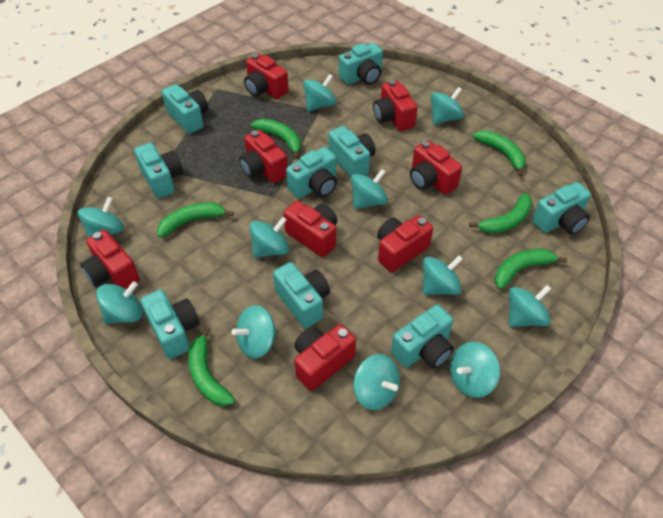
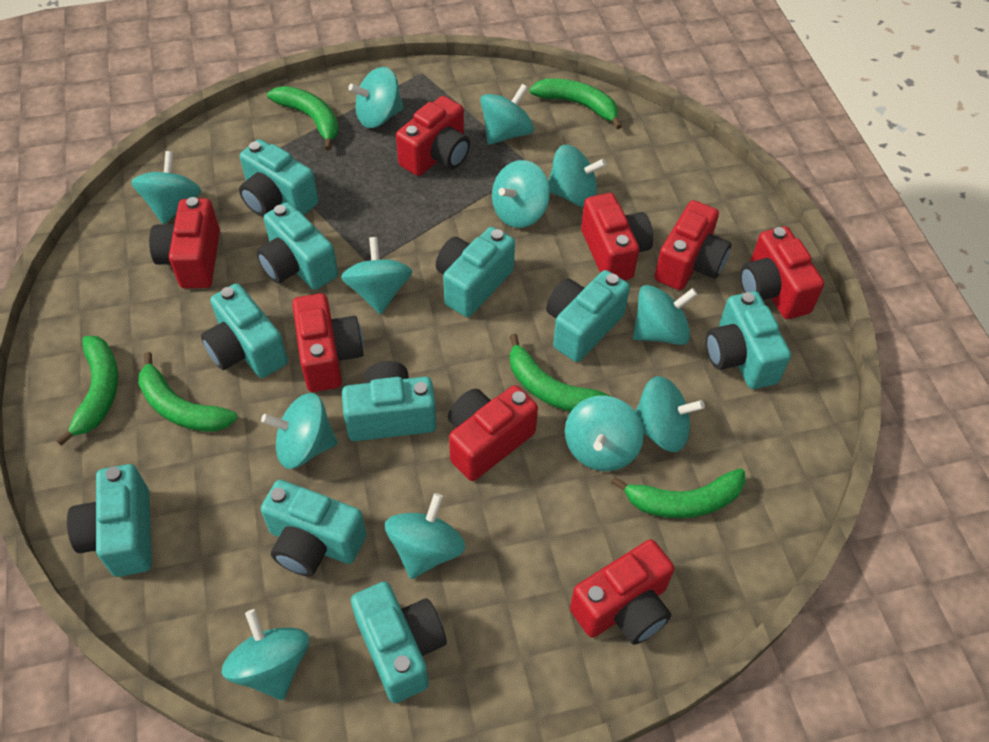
turquoise camera: [134,143,183,199] [141,289,200,359] [162,84,209,134] [273,262,330,328] [286,147,337,199] [328,126,376,177] [339,43,383,85] [391,304,454,369] [532,182,591,235] = 9 -> [67,464,152,577] [201,283,288,378] [239,139,319,216] [256,202,338,290] [261,480,366,576] [342,361,437,441] [351,582,447,703] [436,227,515,317] [546,270,630,362] [706,291,791,389] = 10
turquoise spinning top: [78,197,124,238] [96,281,143,324] [232,305,277,359] [250,217,289,258] [303,74,336,111] [351,169,388,209] [353,354,400,410] [422,255,463,295] [431,87,464,125] [450,342,500,398] [509,285,551,327] = 11 -> [131,151,201,225] [221,609,309,700] [261,393,338,469] [341,237,412,314] [348,67,404,128] [385,493,466,579] [480,84,534,145] [492,160,550,228] [548,145,606,207] [565,396,644,471] [633,285,698,345] [635,376,705,452] = 12

